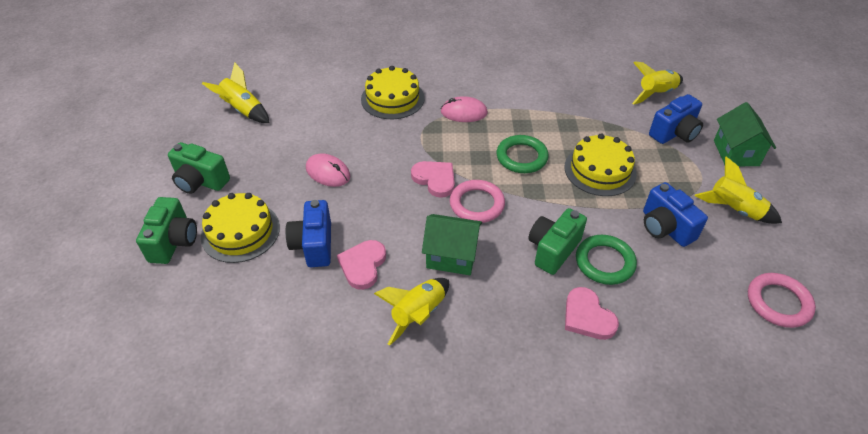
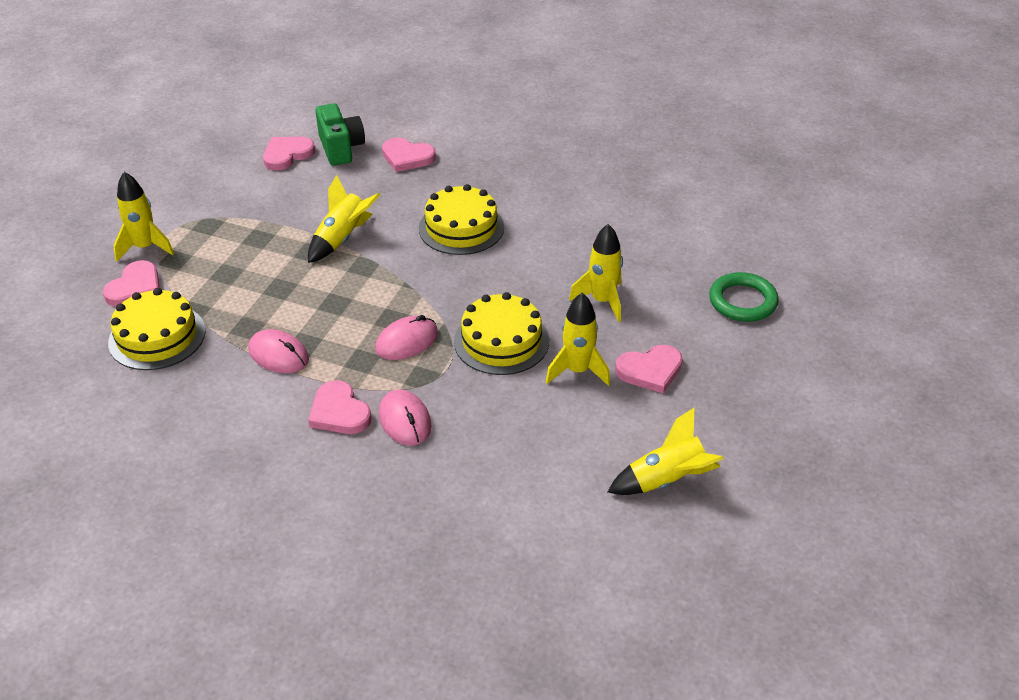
blue camera: [286,200,331,267] [643,182,708,247] [649,94,703,144] = 3 -> none = 0
green camera: [136,197,197,264] [168,142,230,194] [528,208,587,275] = 3 -> [315,103,365,166] = 1
green house: [422,214,482,275] [714,102,776,166] = 2 -> none = 0
green ring: [497,135,549,173] [576,235,637,285] = 2 -> [709,272,779,322] = 1
pink heart: [337,240,386,290] [411,161,455,198] [565,287,619,340] = 3 -> [103,260,160,307] [263,137,315,171] [308,380,372,434] [382,138,436,172] [615,345,683,393] = 5
pink mouse: [306,153,350,187] [441,96,488,122] = 2 -> [248,329,309,373] [375,315,438,360] [379,389,431,446] = 3
pink ring: [450,180,505,223] [748,273,816,328] = 2 -> none = 0
yellow rocket: [202,62,270,123] [374,278,449,346] [632,61,683,105] [694,156,782,224] = 4 -> [113,172,174,262] [308,175,380,263] [546,293,610,386] [569,224,623,322] [608,407,724,495] = 5

